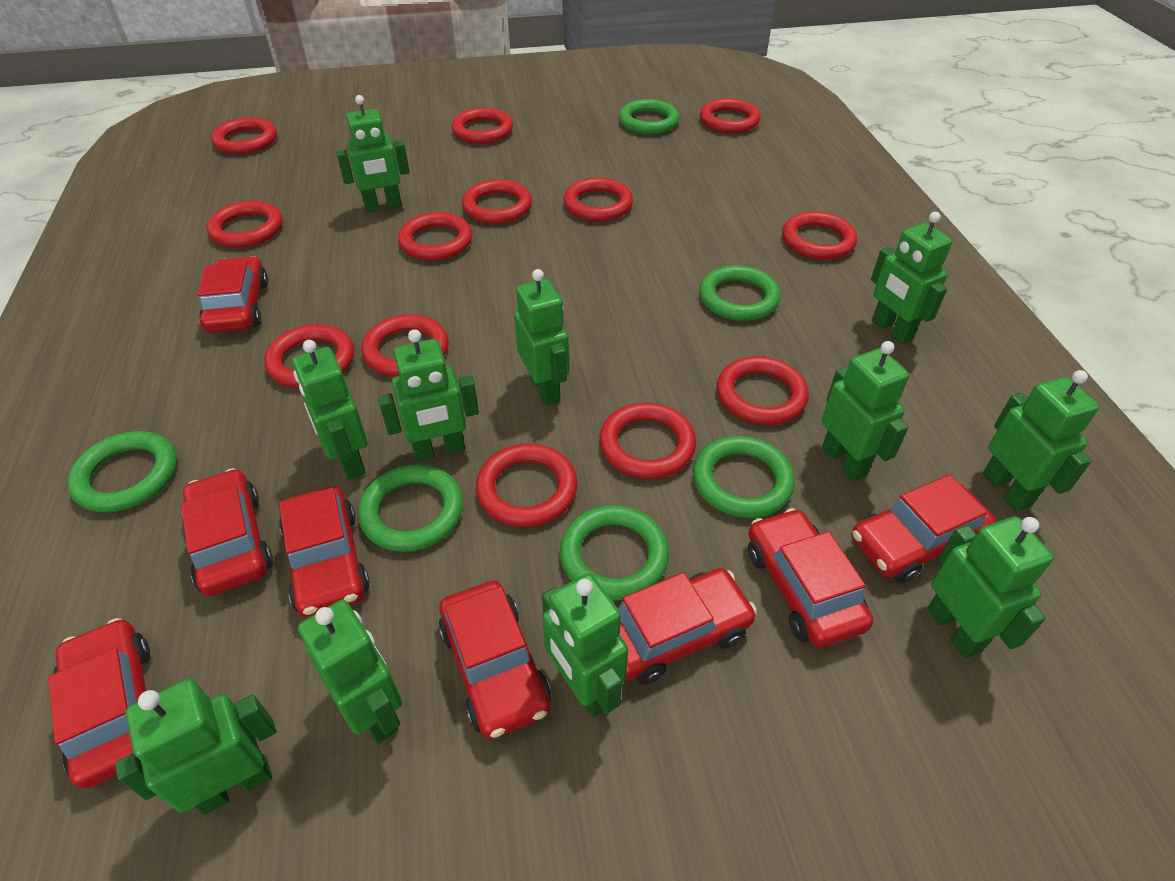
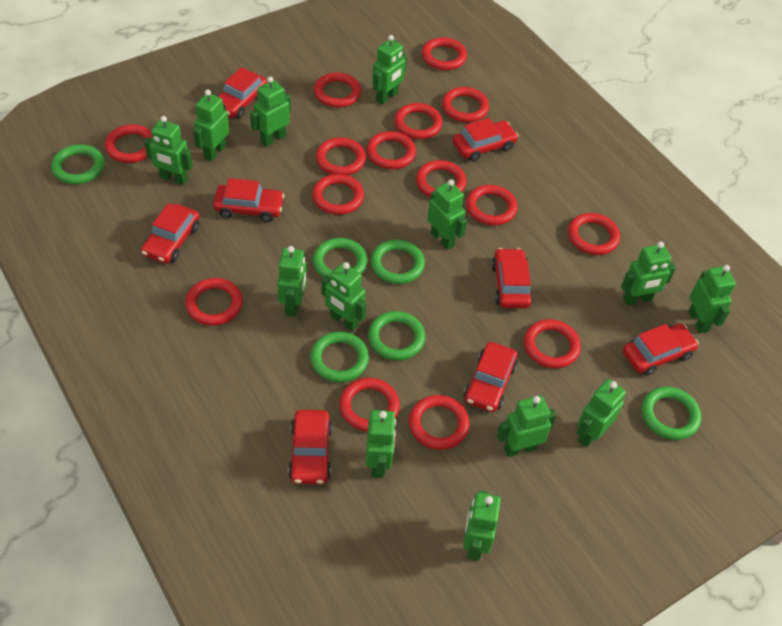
green robot: [115,678,276,815] [292,340,367,480] [298,600,402,744] [336,95,410,212] [378,329,479,462] [514,269,569,406] [542,573,628,717] [821,341,909,481] [871,212,952,344] [927,516,1054,658] [983,370,1099,511] = 11 -> [144,116,193,185] [193,90,229,161] [250,76,291,147] [277,246,307,317] [321,262,367,331] [366,410,396,478] [372,35,407,105] [427,180,467,250] [463,491,501,561] [497,395,556,457] [577,379,626,447] [621,242,676,305] [688,265,736,333] = 13
red ring: [207,200,282,248] [211,117,277,154] [264,324,354,388] [361,314,449,377] [398,212,472,261] [451,108,513,144] [462,179,532,224] [476,444,577,527] [563,177,633,222] [599,403,696,479] [700,98,760,133] [717,356,809,425] [782,211,857,260] = 13 -> [105,124,152,163] [185,278,243,326] [312,174,364,215] [314,72,361,108] [316,137,366,175] [339,378,400,431] [366,131,416,169] [394,103,443,139] [409,395,470,450] [416,160,467,197] [422,37,467,70] [442,87,489,122] [466,185,518,225] [524,319,581,369] [568,213,620,255] = 15

